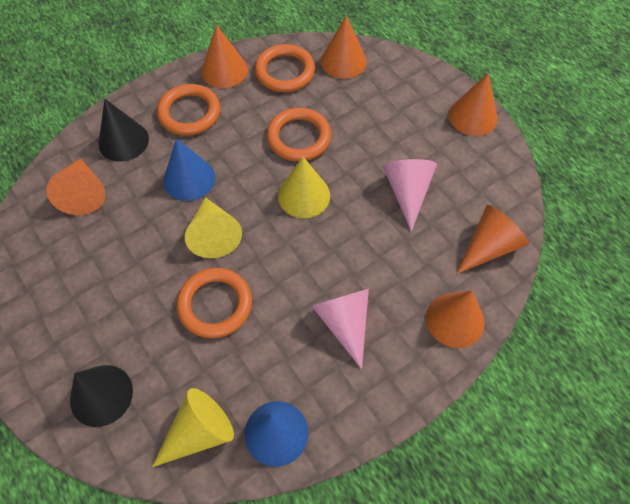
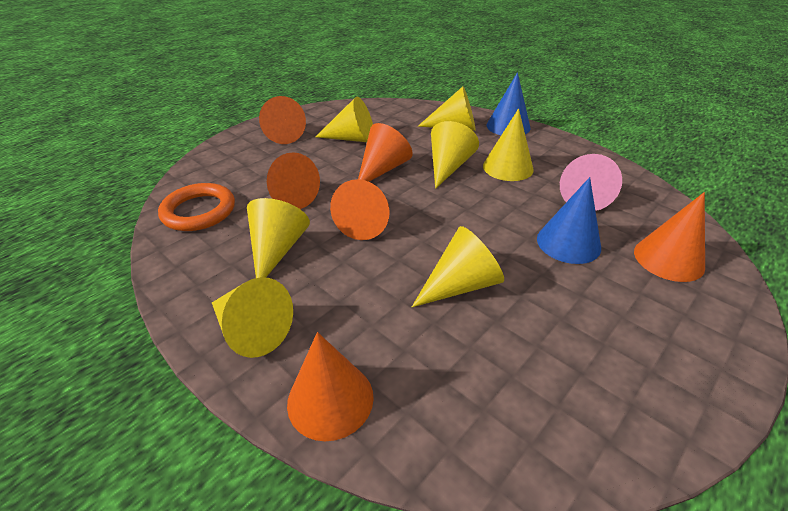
black cone: [70,365,133,427] [99,99,149,162] = 2 -> none = 0
orange ring: [157,84,220,136] [177,268,252,338] [255,44,315,92] [267,108,331,162] = 4 -> [158,183,235,231] = 1
pink cone: [312,289,369,369] [383,159,437,232] = 2 -> [560,154,622,211] = 1
yellow cone: [152,388,234,467] [185,197,242,258] [278,157,330,218] = 3 -> [212,277,293,358] [247,198,310,278] [316,97,373,142] [412,226,504,307] [418,86,476,131] [431,121,479,189] [483,109,534,181] = 7

